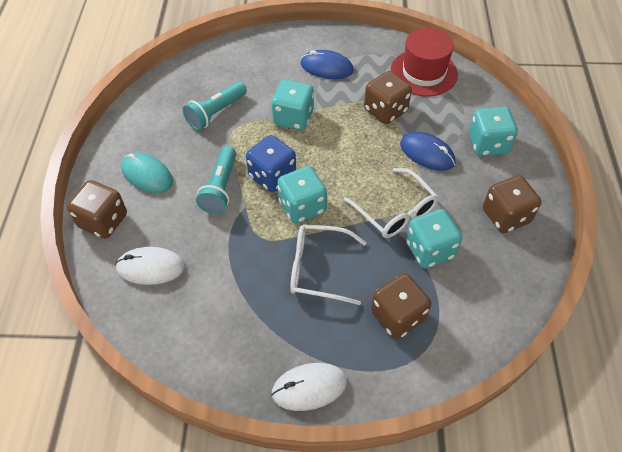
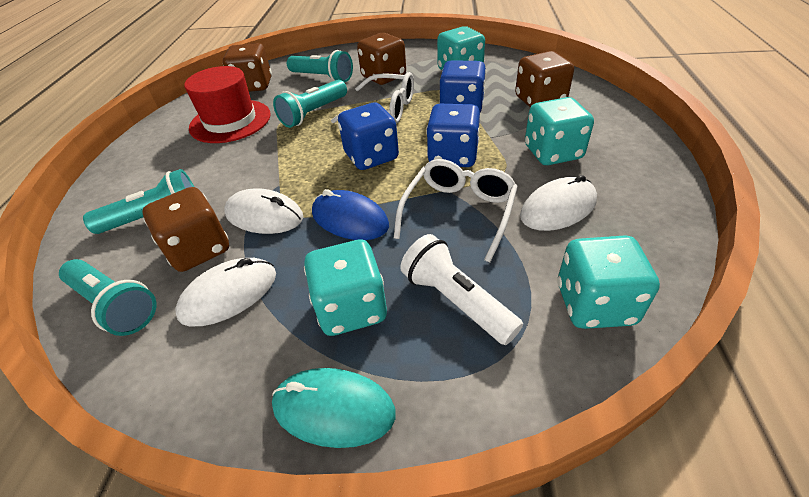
blue dice: [246,135,296,192] = 1 -> [338,103,399,170] [426,104,480,167] [439,60,486,112] = 3
blue mouse: [301,50,354,79] [400,132,456,171] = 2 -> [312,189,389,240] = 1
turquoise flashlight: [183,81,247,130] [196,146,237,214] = 2 -> [59,259,156,336] [83,169,194,234] [273,80,347,128] [287,50,353,82] = 4
white flashlight: none = 0 -> [400,234,523,345] = 1
white mouse: [115,247,185,285] [271,363,347,411] = 2 -> [175,258,276,326] [224,188,303,234] [520,175,597,231] = 3

